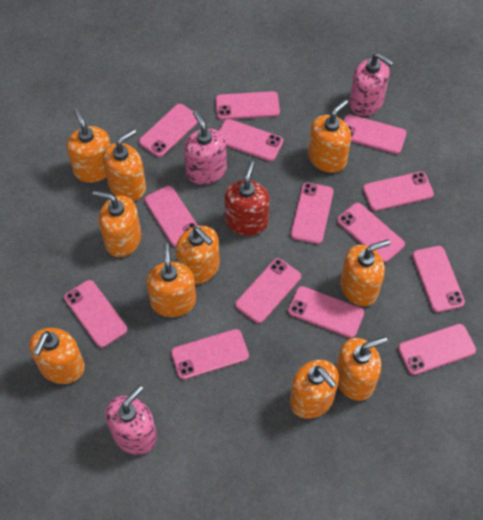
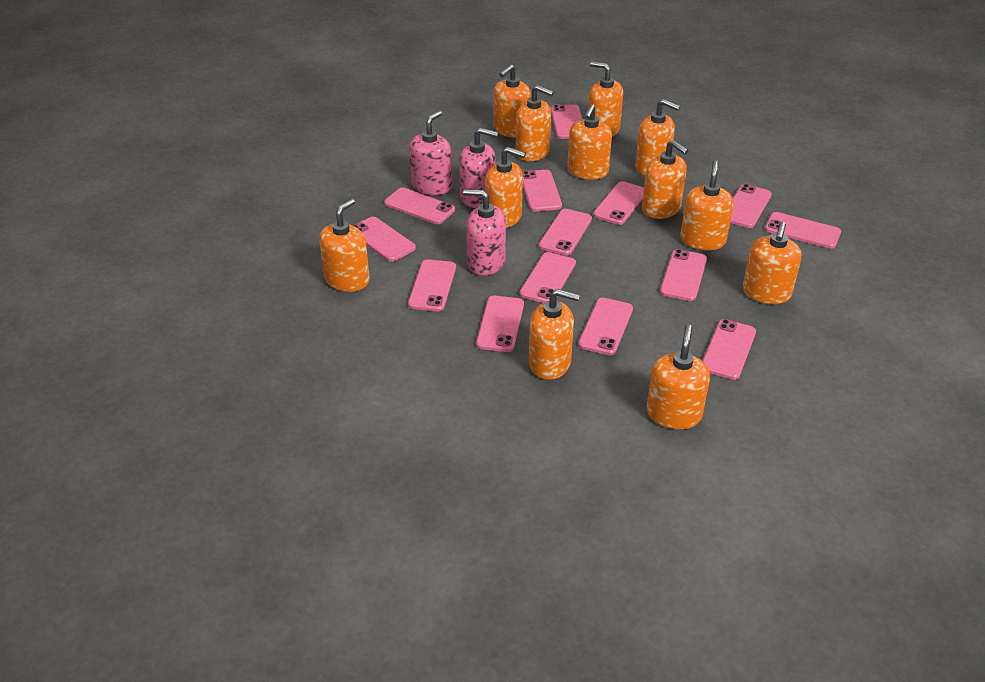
orange soap dispenser: [29,328,85,384] [66,108,111,183] [92,191,141,257] [103,129,146,201] [146,243,196,317] [176,226,220,284] [290,360,339,419] [308,99,351,173] [336,336,388,401] [340,239,390,306] = 10 -> [319,199,370,292] [485,147,526,228] [494,64,532,138] [516,85,554,161] [529,289,580,380] [567,104,612,180] [588,61,623,137] [635,99,680,176] [642,140,689,219] [647,325,710,429] [680,160,734,250] [743,222,802,304] = 12
red soap dispenser: [224,161,270,236] = 1 -> none = 0

